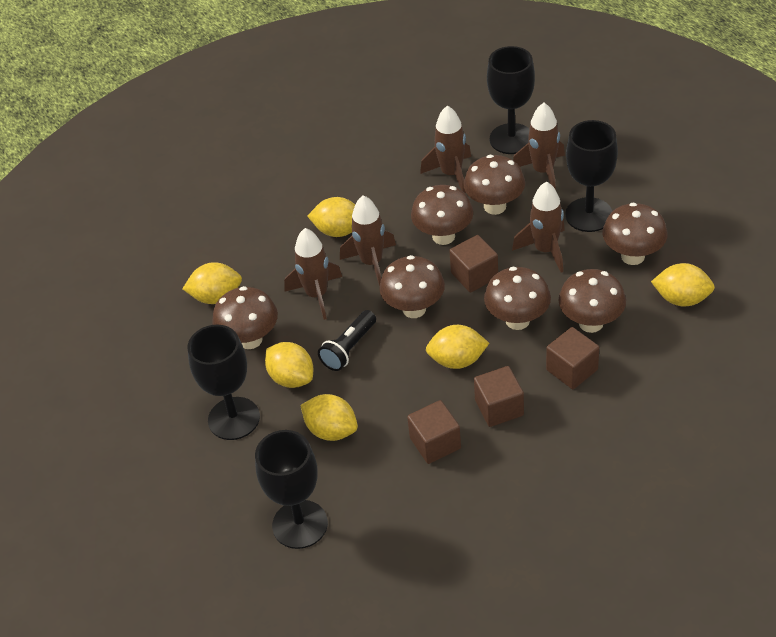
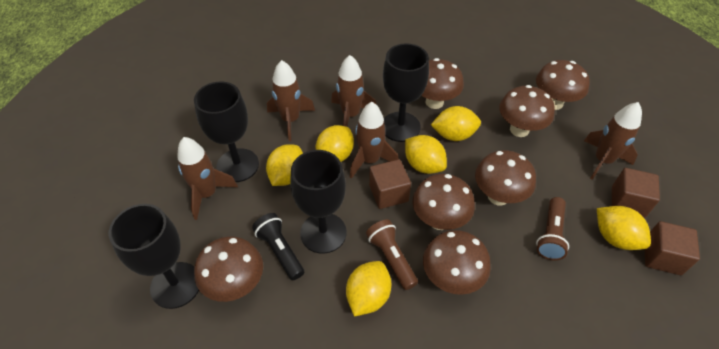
brown cube: [407,400,461,464] [449,235,498,293] [474,366,524,427] [546,327,599,389] = 4 -> [369,159,411,209] [612,168,660,218] [645,221,700,275] = 3
brown flashlight: none = 0 -> [366,219,418,290] [536,197,569,261] = 2

